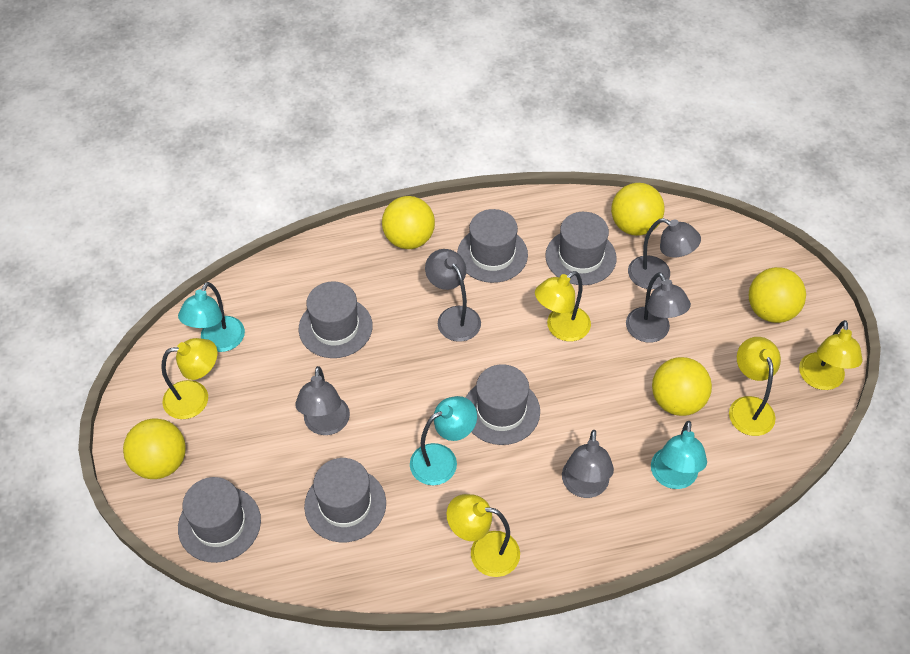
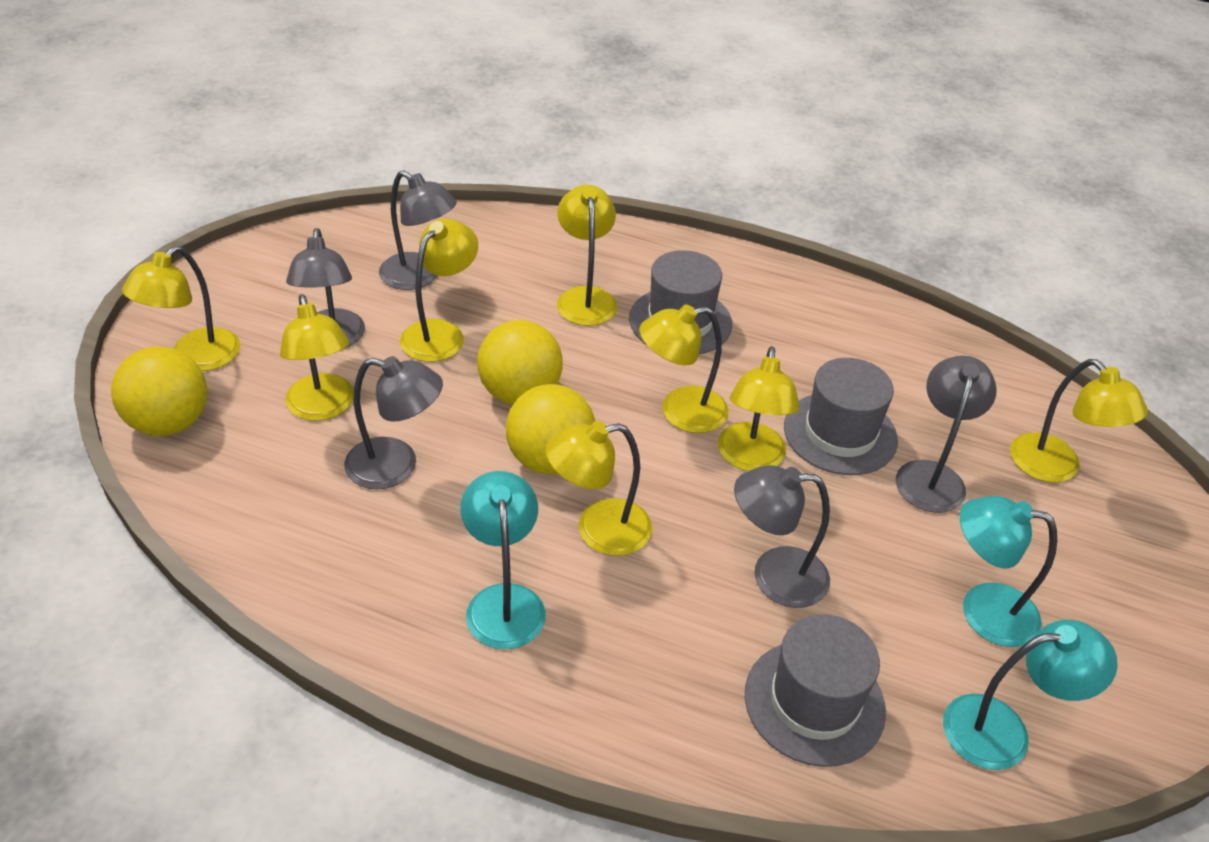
grey hat: [178,477,261,563] [299,282,373,358] [304,458,386,542] [457,209,528,283] [466,364,540,445] [545,212,617,285] = 6 -> [629,250,732,354] [745,614,886,767] [784,358,898,475] = 3
yellow ball: [123,419,186,479] [382,196,435,249] [611,183,665,236] [652,357,712,416] [749,267,806,323] = 5 -> [111,346,207,436] [477,320,563,405] [506,384,595,475] = 3
yellow lamp: [161,338,217,419] [447,494,520,577] [535,271,591,341] [729,337,781,436] [799,320,862,390] = 5 -> [122,246,240,371] [280,294,354,421] [400,219,478,362] [545,421,652,556] [557,185,617,326] [639,304,729,433] [718,346,800,471] [1010,359,1148,483] = 8

